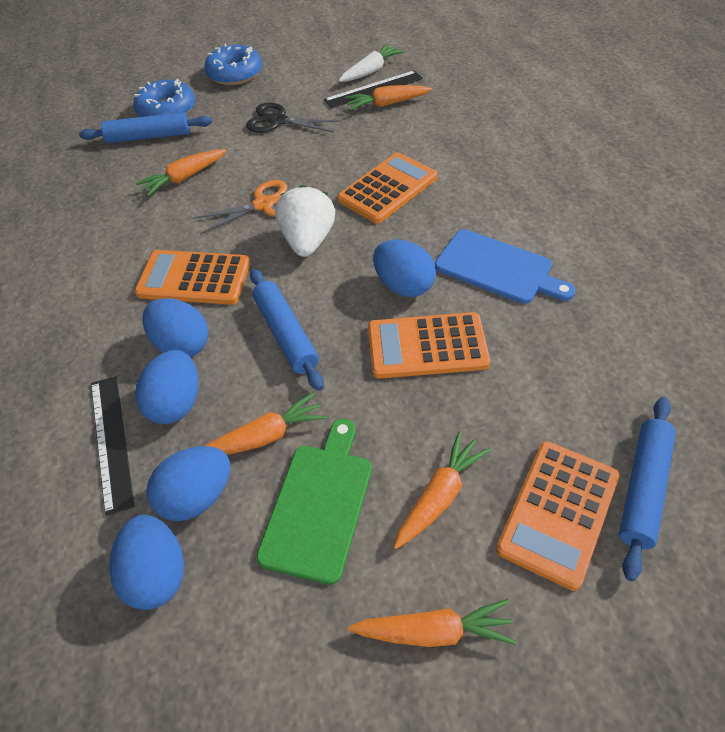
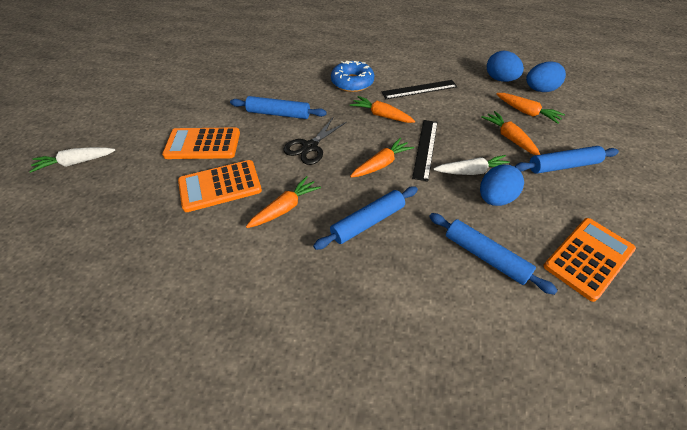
blue cutting board: [435,229,576,304] = 1 -> none = 0
blue donut: [133,79,195,117] [204,44,262,85] = 2 -> [331,60,374,92] = 1
blue egg: [109,515,184,610] [135,350,199,424] [142,298,208,357] [146,446,230,521] [373,240,436,297] = 5 -> [480,164,524,206] [487,51,524,82] [526,62,566,92] = 3
blue rolling pin: [79,112,212,143] [250,269,324,391] [619,397,676,581] = 3 -> [230,96,327,119] [313,186,418,250] [429,213,558,295] [514,146,619,174] = 4
green cutting board: [257,419,372,585] = 1 -> none = 0
orange calculator: [134,250,250,305] [337,152,437,223] [368,312,490,379] [496,441,620,591] = 4 -> [162,128,240,159] [178,160,262,212] [543,218,636,302] = 3
orange scissors: [192,180,287,234] = 1 -> none = 0
white carrot: [339,44,404,82] = 1 -> [29,147,115,173] [433,155,510,175] = 2
white strawberry: [275,185,335,257] = 1 -> none = 0

